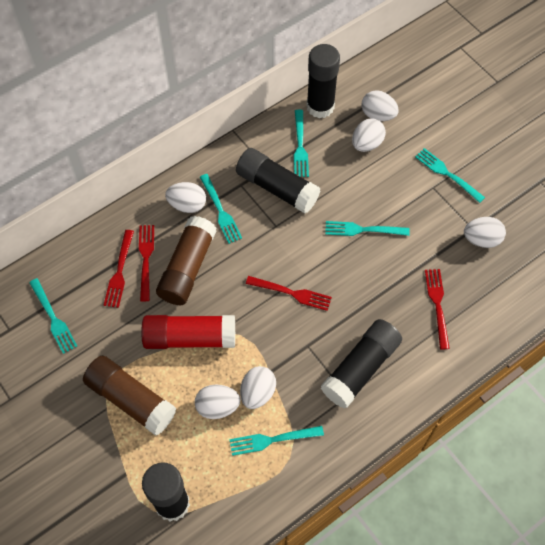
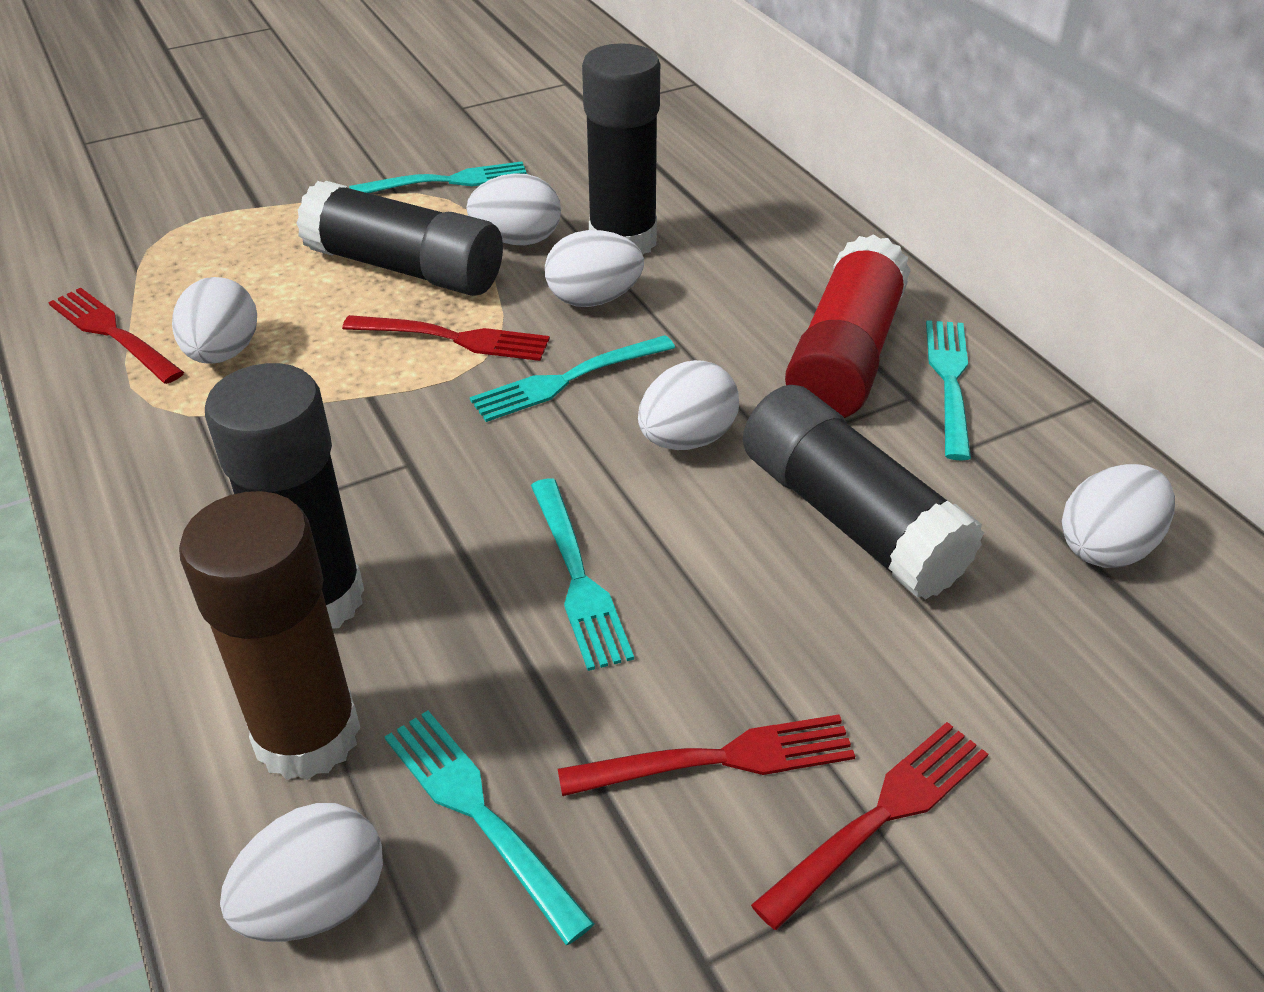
brown glue stick: [83,356,176,436] [156,216,216,305] = 2 -> [179,491,361,780] = 1
turquoise fork: [29,278,77,354] [200,174,242,244] [230,426,324,456] [294,110,309,177] [325,221,410,236] [415,148,485,203] = 6 -> [349,161,527,193] [385,711,595,945] [470,335,675,422] [531,479,634,671] [926,320,971,461] = 5

